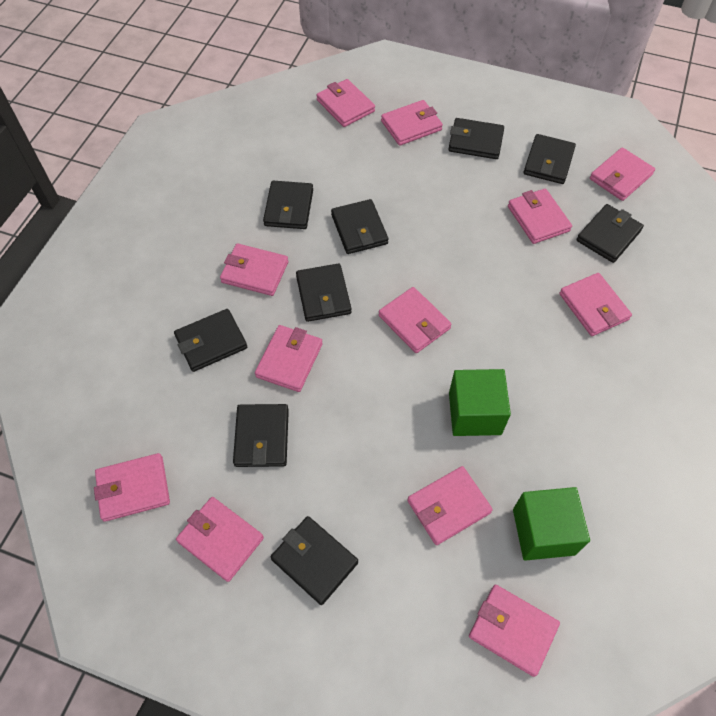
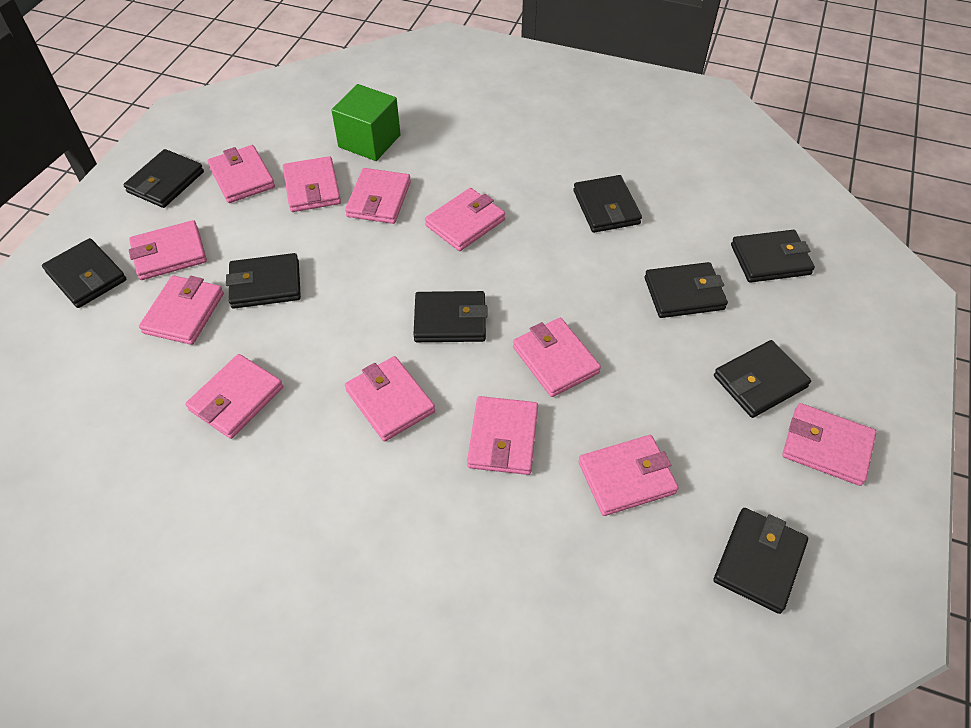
green cube: [449,369,511,436] [513,487,590,561] = 2 -> [331,84,401,161] = 1

